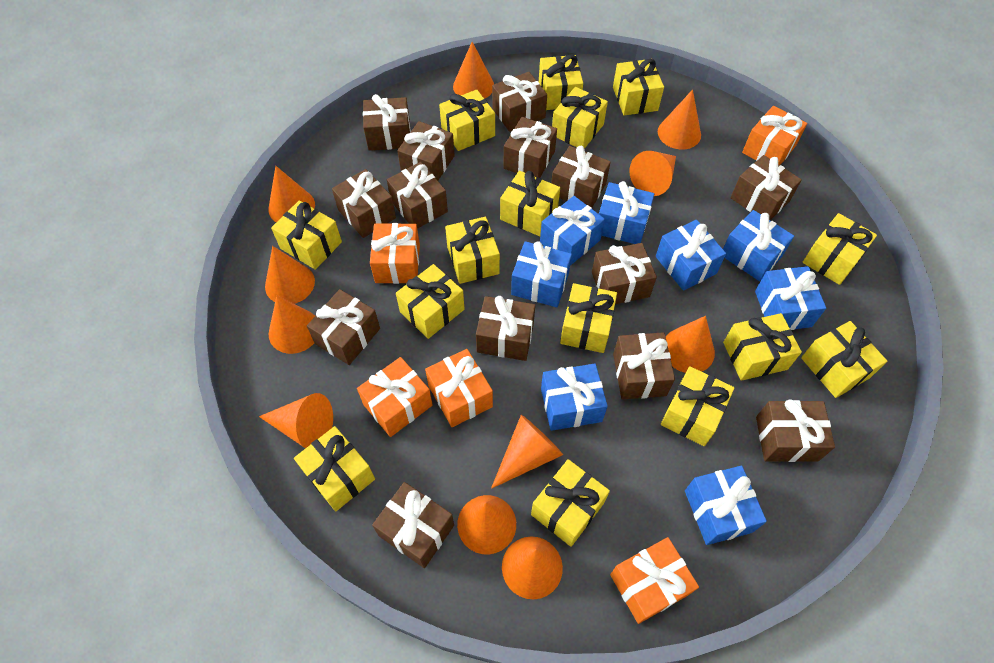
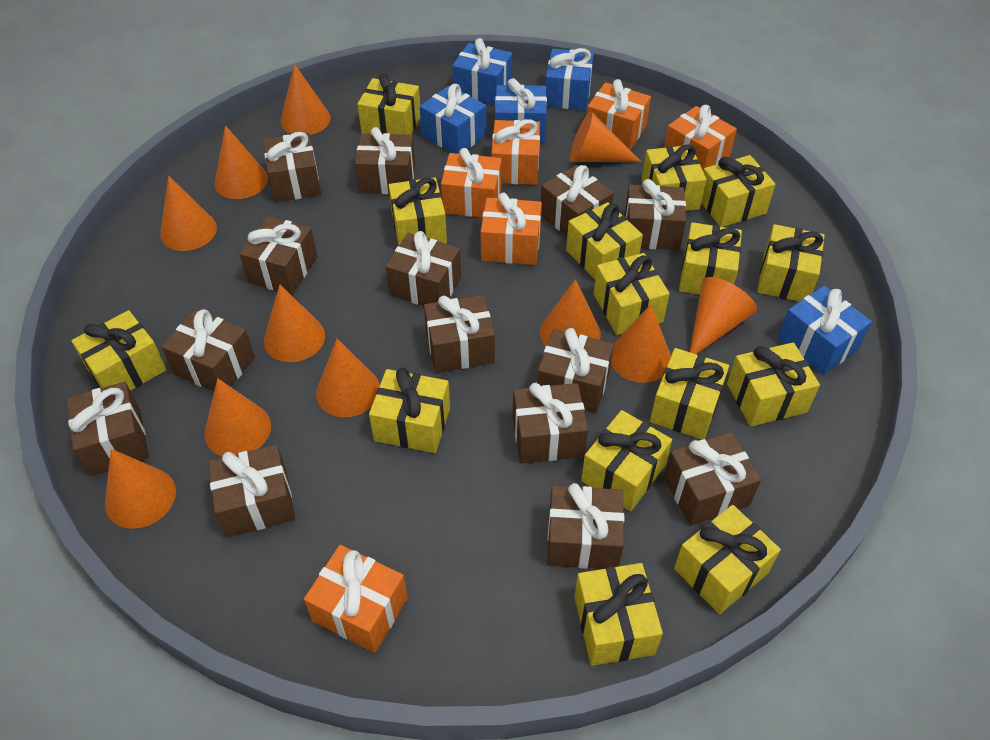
blue gift: [511,241,572,307] [540,196,605,266] [541,363,608,431] [599,181,654,244] [656,220,726,291] [685,466,767,545] [723,210,794,281] [755,266,826,330] = 8 -> [420,84,487,154] [452,38,512,105] [495,78,547,143] [545,48,594,111] [778,286,872,375] = 5
orange gift: [357,357,432,437] [370,223,420,284] [425,349,493,427] [610,537,699,624] [742,106,807,165] = 5 -> [304,545,408,653] [441,148,502,217] [481,193,542,265] [492,119,540,185] [587,79,651,150] [664,105,737,170] = 6

